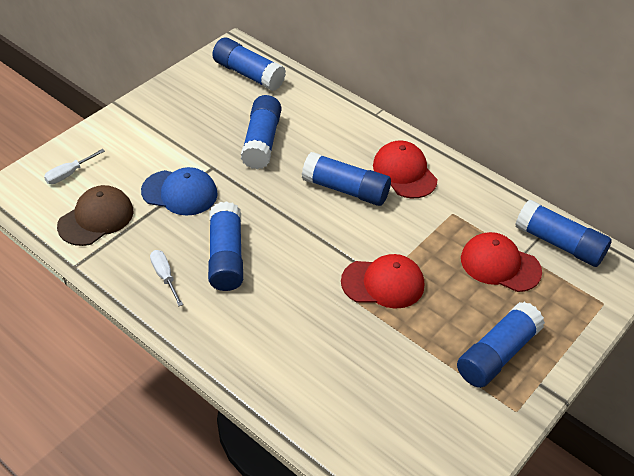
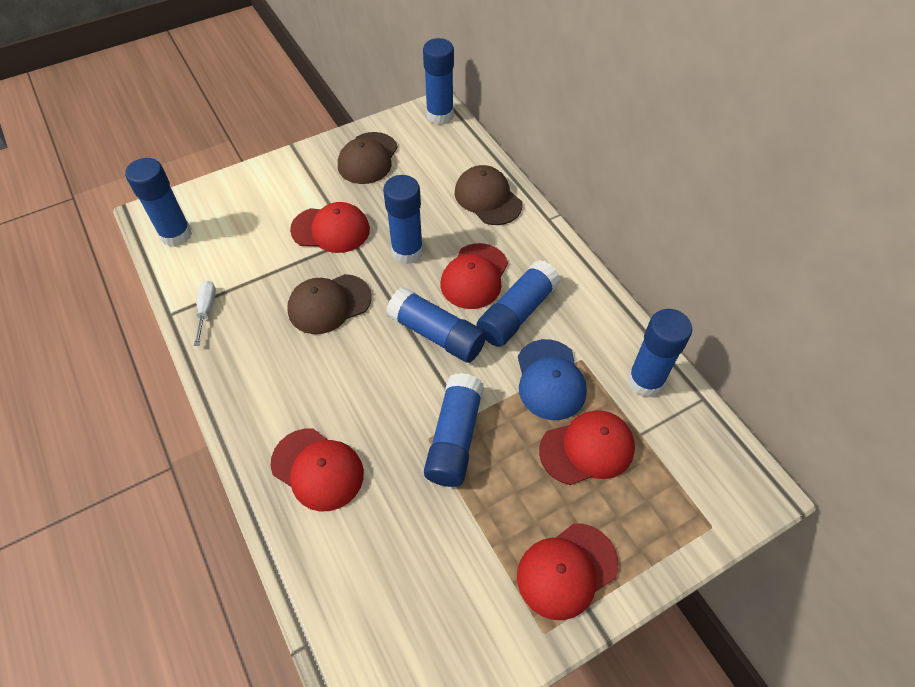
blue glue stick: [208,201,243,291] [212,38,286,91] [241,95,281,169] [302,152,391,206] [457,302,545,388] [515,199,612,267] = 6 -> [125,158,192,247] [383,175,423,264] [386,287,486,363] [423,38,454,125] [424,373,484,487] [477,260,560,347] [628,309,692,397] = 7
brown cap: [57,185,133,246] = 1 -> [287,274,372,334] [338,132,398,184] [455,165,522,225] = 3
red cap: [341,254,424,309] [373,140,437,198] [461,232,542,292] = 3 -> [271,428,364,512] [290,202,370,253] [441,243,508,309] [517,523,618,620] [539,410,635,485] = 5
white screwdriver: [44,149,105,184] [150,250,183,306] = 2 -> [194,281,216,346] = 1

